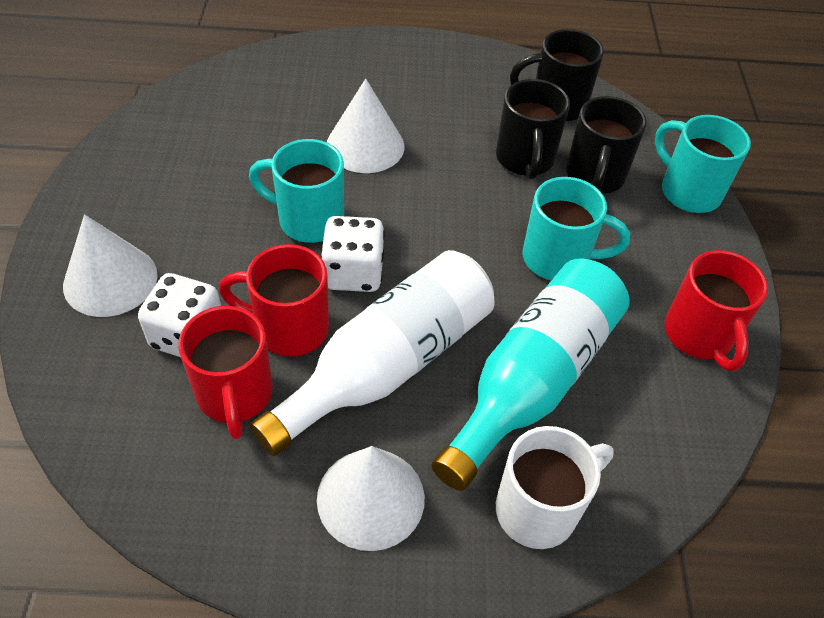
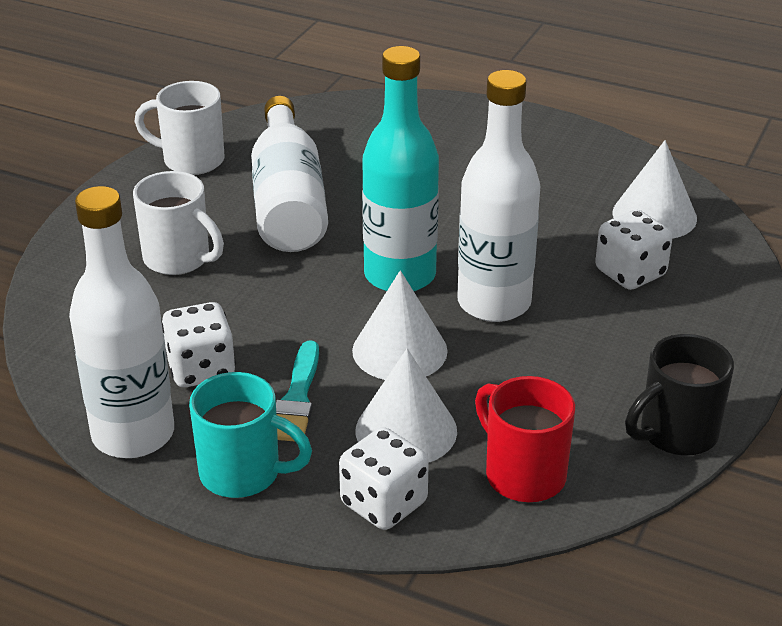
black mug: [496,79,570,179] [510,29,604,121] [566,96,646,194] = 3 -> [625,334,734,456] = 1
red mug: [178,306,273,439] [219,244,329,357] [665,250,768,371] = 3 -> [475,376,575,502] = 1
turquoise brush: none = 0 -> [276,340,319,441] = 1
turquoise mug: [249,139,344,243] [523,177,630,280] [655,115,751,213] = 3 -> [189,372,312,498] = 1
white bottle: [249,250,495,456] = 1 -> [69,186,174,458] [251,96,328,252] [457,70,540,322] = 3
white dice: [138,273,221,357] [321,216,385,292] = 2 -> [162,302,236,387] [339,427,429,530] [595,210,673,290] = 3
white mug: [496,426,614,549] = 1 -> [133,171,224,275] [134,81,224,175] = 2

